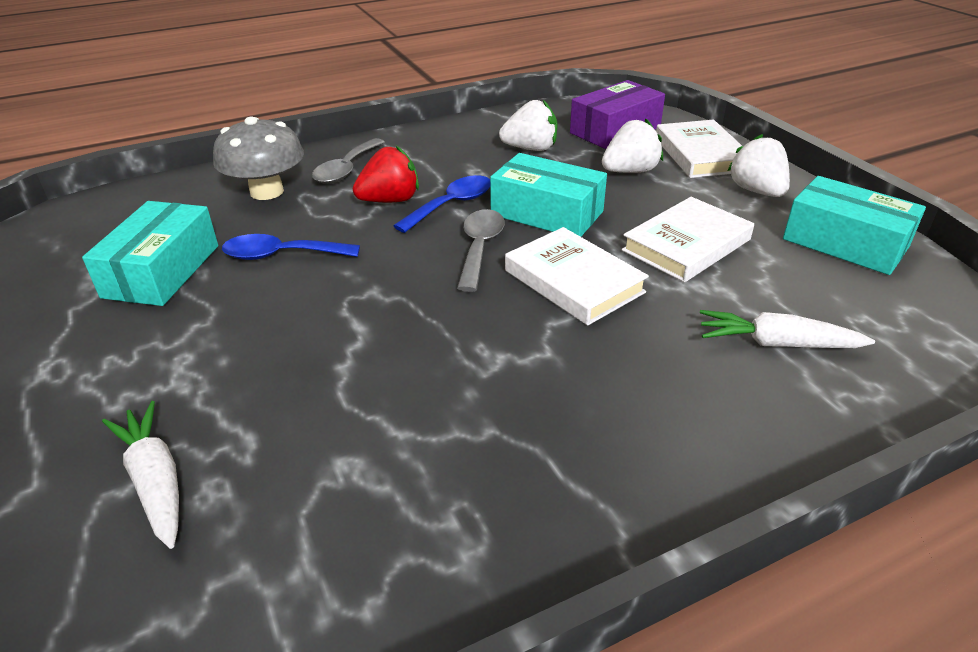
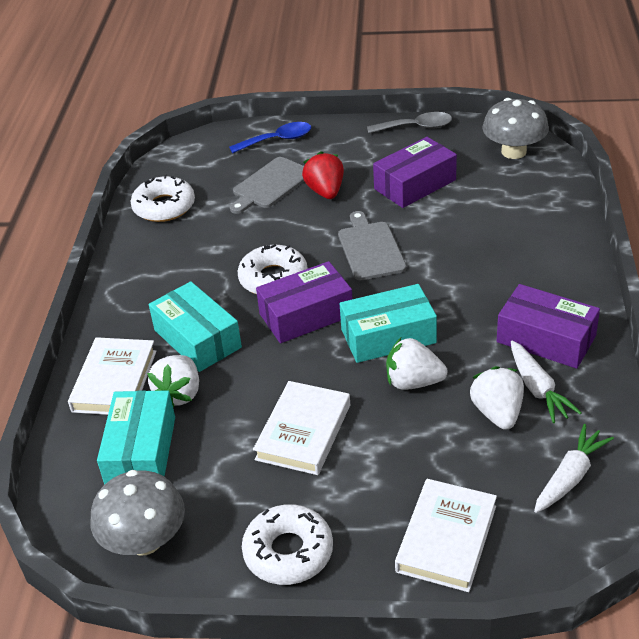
blue spoon: [222,234,360,260] [393,175,490,233] = 2 -> [229,122,311,154] = 1
grey cutting board: none = 0 -> [230,157,304,214] [338,211,407,280] = 2
grey mushroom: [213,117,304,200] = 1 -> [91,470,185,556] [482,98,549,159] = 2
grey spoon: [312,138,385,184] [457,209,505,292] = 2 -> [367,112,452,134] = 1
purple box: [570,80,665,149] = 1 -> [256,261,352,343] [373,137,457,208] [497,284,600,369] = 3
white donut: none = 0 -> [131,175,195,222] [238,244,308,294] [242,504,333,585] = 3

